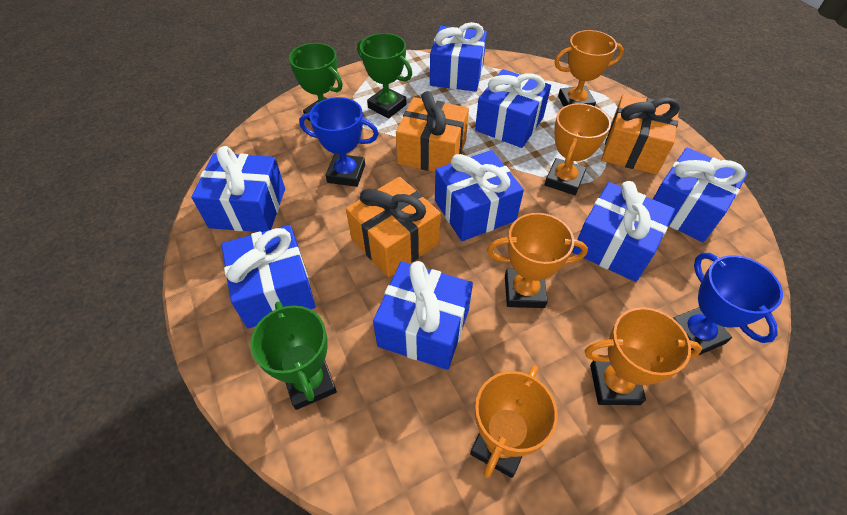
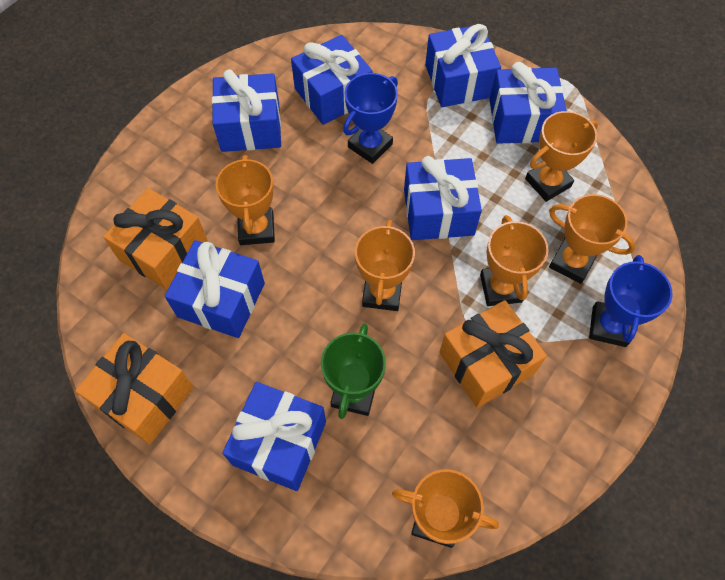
blue gift: [191,146,285,232] [221,225,316,329] [373,261,473,370] [430,22,487,92] [435,150,524,241] [475,69,551,148] [573,181,675,282] [653,148,748,242] = 8 -> [165,240,265,338] [212,69,281,152] [222,382,326,491] [291,35,372,125] [404,156,482,240] [425,24,501,107] [489,62,567,144] = 7
green trophy: [250,301,337,410] [289,43,343,121] [357,33,412,119] = 3 -> [321,323,386,419] = 1
orange trophy: [470,365,558,478] [487,213,588,308] [545,103,611,195] [554,30,624,107] [585,307,702,405] = 5 -> [216,155,275,245] [355,220,415,311] [392,469,499,548] [480,215,549,306] [525,111,598,202] [549,194,636,284] = 6

